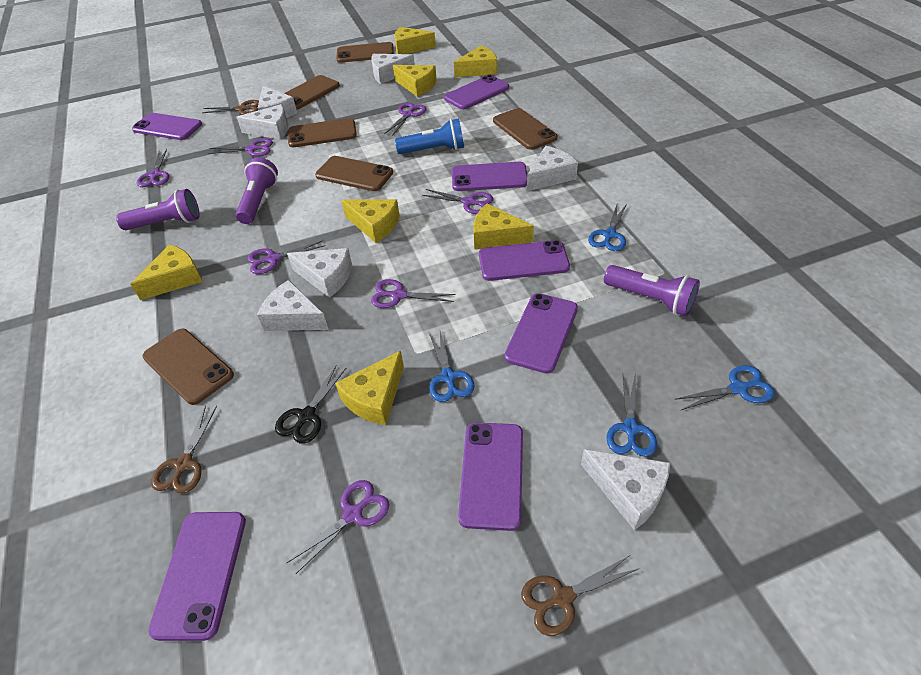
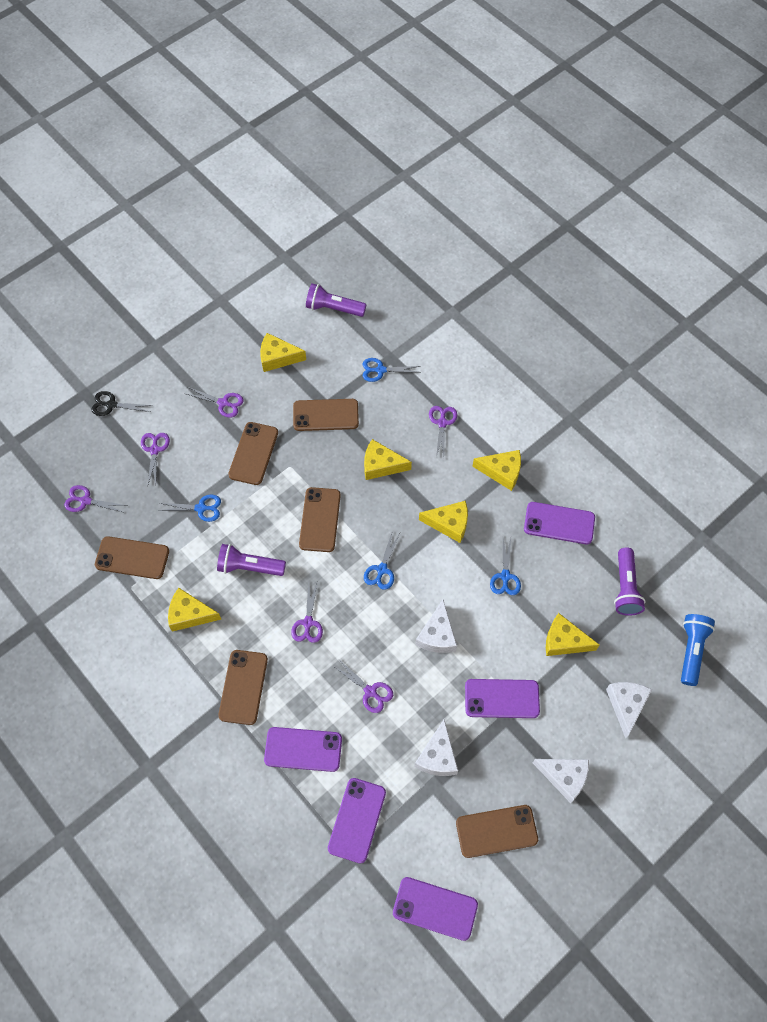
brown scissors: [151,405,217,494] [203,100,259,115] [521,556,638,636] = 3 -> none = 0
purple phone: [132,113,202,140] [148,512,246,641] [444,75,509,110] [452,162,527,191] [458,423,523,531] [479,240,570,281] [504,293,578,373] = 7 -> [264,727,342,772] [328,778,386,863] [393,877,478,941] [465,679,540,718] [524,502,595,544] = 5
purple scissors: [137,149,169,187] [208,139,273,157] [247,240,325,274] [286,480,389,574] [371,279,456,308] [385,103,426,136] [422,189,493,214] = 7 -> [64,485,127,513] [141,433,170,487] [186,387,244,418] [291,583,323,643] [335,660,393,713] [429,406,457,457] = 6
white cheese: [236,104,288,140] [257,280,329,331] [258,86,297,118] [287,248,352,298] [371,54,415,84] [527,146,578,191] [581,449,670,530] = 7 -> [415,720,458,776] [416,600,457,653] [533,759,589,803] [606,682,652,738] = 4
yellow cheese: [131,244,203,300] [335,351,404,425] [341,199,400,243] [393,65,437,97] [394,27,436,54] [454,46,497,77] [473,204,534,250] = 7 -> [168,588,221,632] [260,333,306,372] [364,439,412,480] [419,501,468,543] [472,450,521,491] [546,613,599,656] = 6

